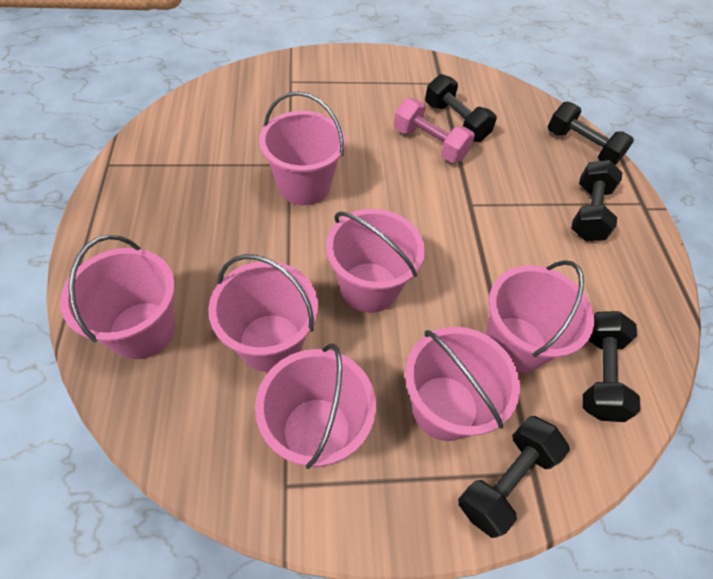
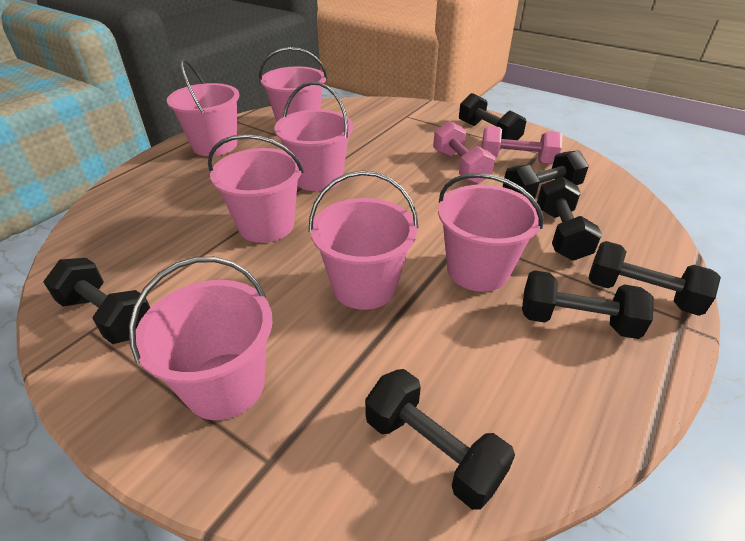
black dumbbell: [425,74,497,142] [458,416,570,538] [548,102,634,165] [571,160,622,241] [583,311,640,422] = 5 -> [43,258,150,344] [365,369,515,510] [459,93,526,140] [503,150,589,199] [522,270,654,339] [537,177,602,261] [589,241,721,316] = 7
pink dumbbell: [394,98,475,163] = 1 -> [433,121,495,184] [481,126,562,164] = 2

